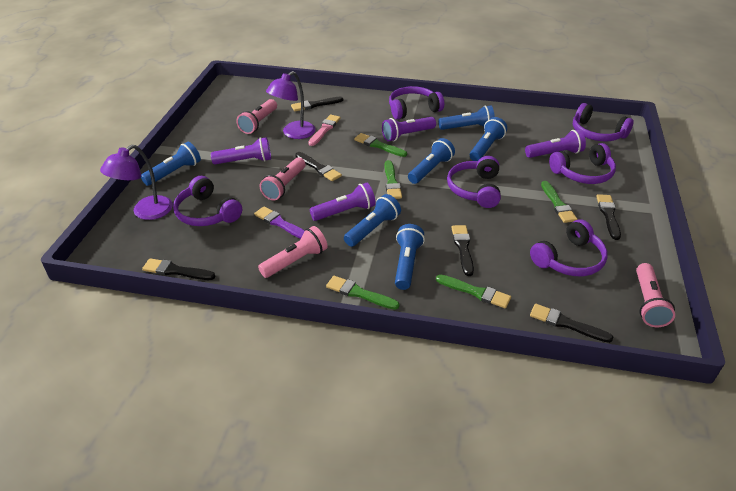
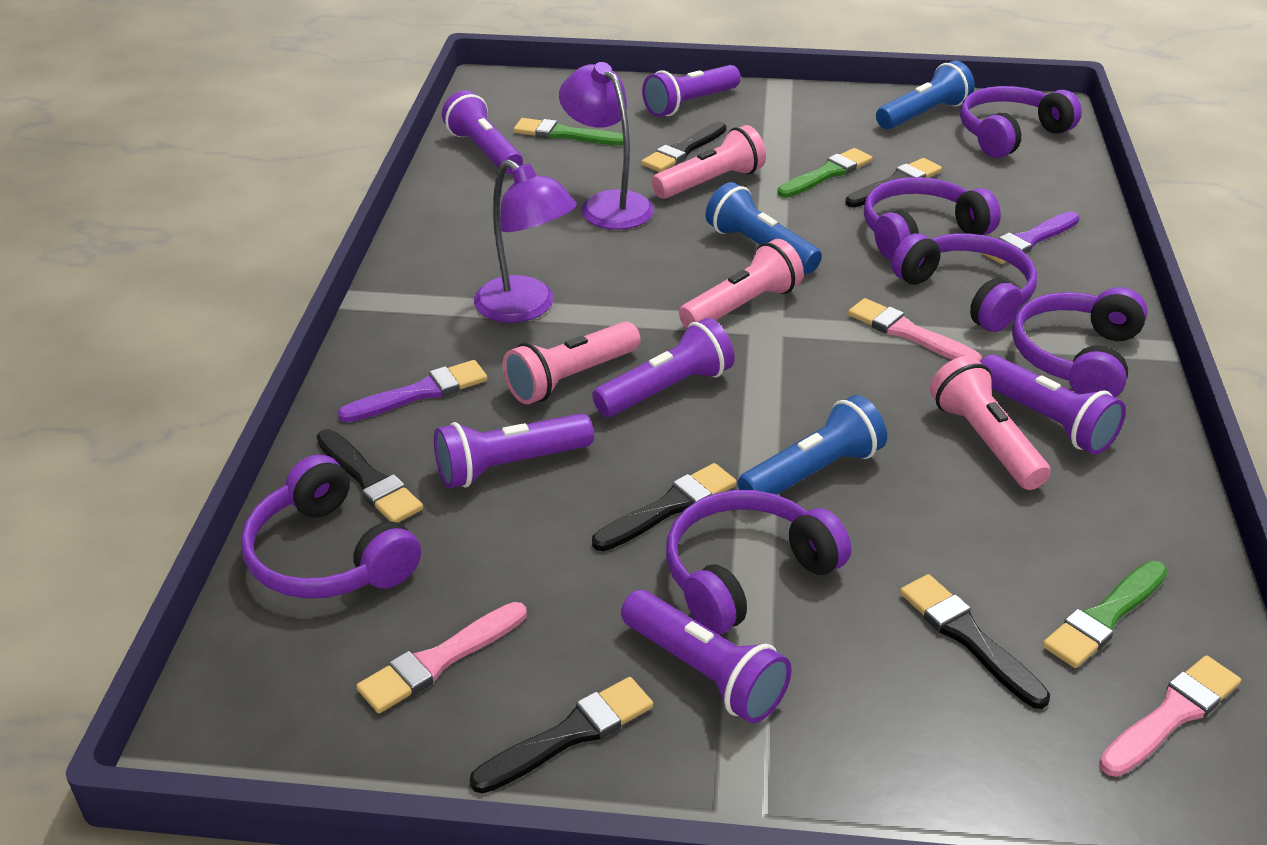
blue flashlight: [141,142,201,186] [344,194,401,247] [395,224,425,290] [408,138,455,184] [439,105,495,130] [470,117,507,161] = 6 -> [706,182,822,274] [738,395,887,495] [876,61,975,129] = 3
green brush: [326,276,400,310] [354,133,407,157] [384,160,402,199] [436,274,511,308] [541,181,577,223] = 5 -> [513,118,624,146] [777,148,873,198] [1043,561,1168,668] = 3
pink brush: [308,114,341,146] = 1 -> [356,602,527,713] [848,298,982,362] [1099,655,1241,777] = 3
purple brush: [254,206,305,239] = 1 -> [338,360,488,422] [982,211,1080,264] = 2
purple flashlight: [211,137,271,164] [310,183,376,221] [382,117,436,141] [525,130,586,158] = 4 -> [434,413,594,488] [442,90,523,174] [592,318,735,417] [621,590,792,723] [642,65,741,117] [981,355,1126,454] = 6

